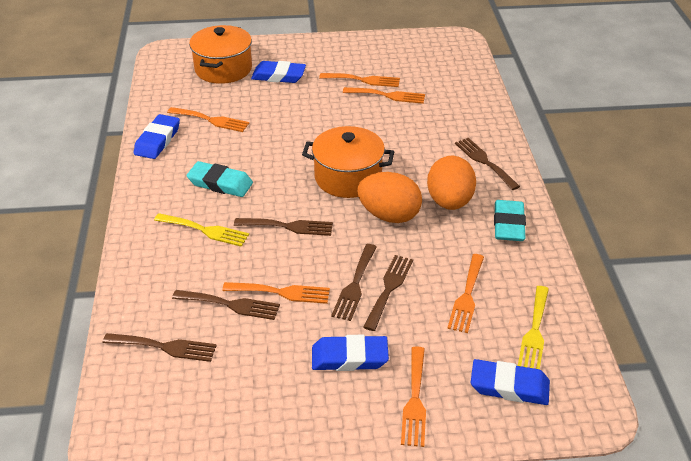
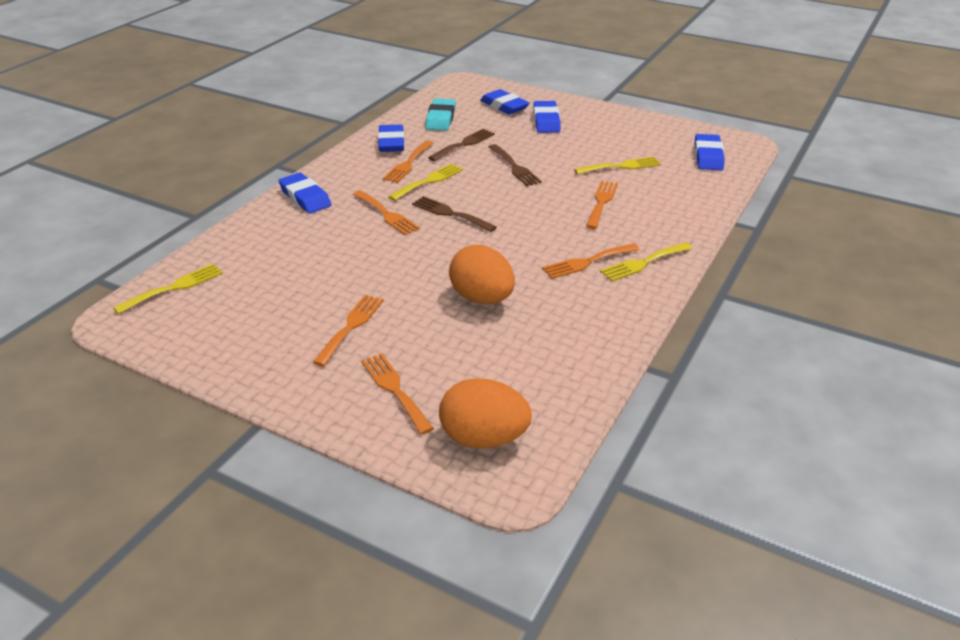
blue eraser: [134,114,180,159] [251,61,306,83] [312,335,389,371] [471,359,550,405] = 4 -> [278,173,332,213] [378,124,404,152] [480,89,529,114] [533,101,560,133] [695,134,725,170] = 5
brown fork: [103,333,217,362] [172,290,280,320] [234,218,333,236] [331,244,377,321] [363,255,413,331] [455,138,520,190] = 6 -> [412,196,497,232] [428,129,495,161] [489,144,542,186] = 3
orange pot: [189,25,252,84] [302,126,394,198] = 2 -> none = 0
turquoise eraser: [187,161,253,197] [494,200,526,241] = 2 -> [425,99,456,131] = 1
yellow fork: [154,213,249,247] [518,286,549,370] = 2 -> [113,264,223,314] [388,164,463,201] [574,157,661,174] [600,242,693,281] = 4

